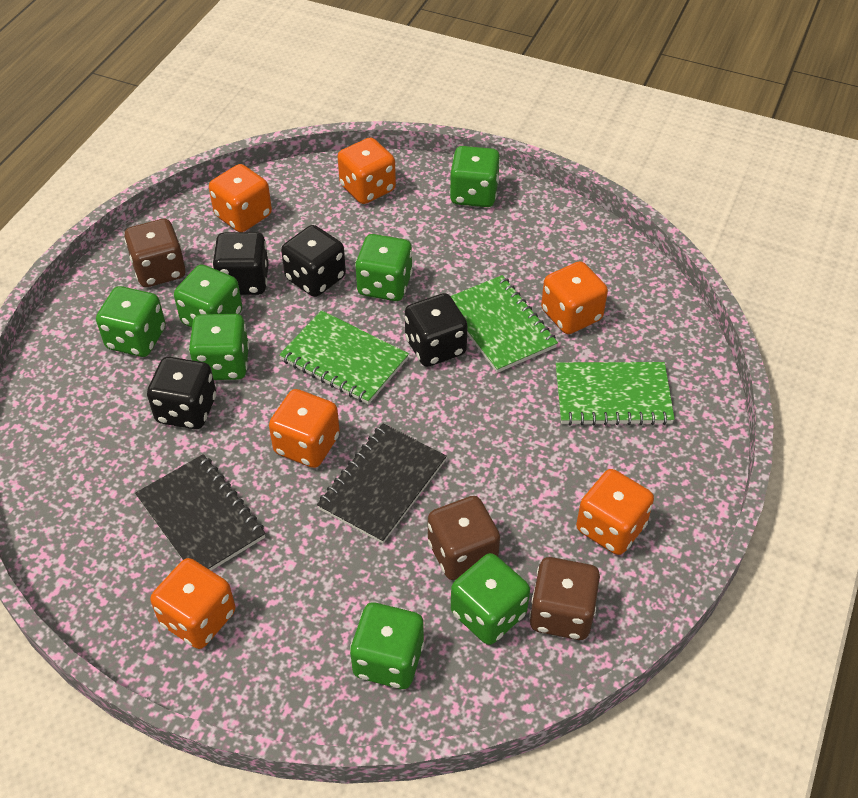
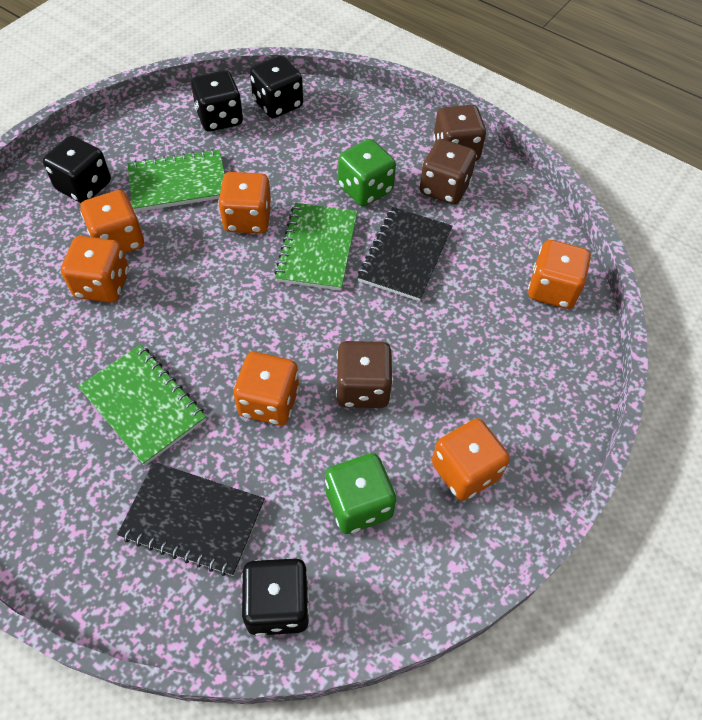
green dice: [96,286,166,357] [174,264,242,328] [189,314,249,380] [350,602,424,689] [355,234,413,301] [450,146,500,207] [451,553,530,645] = 7 -> [325,453,396,534] [338,139,396,206] = 2

